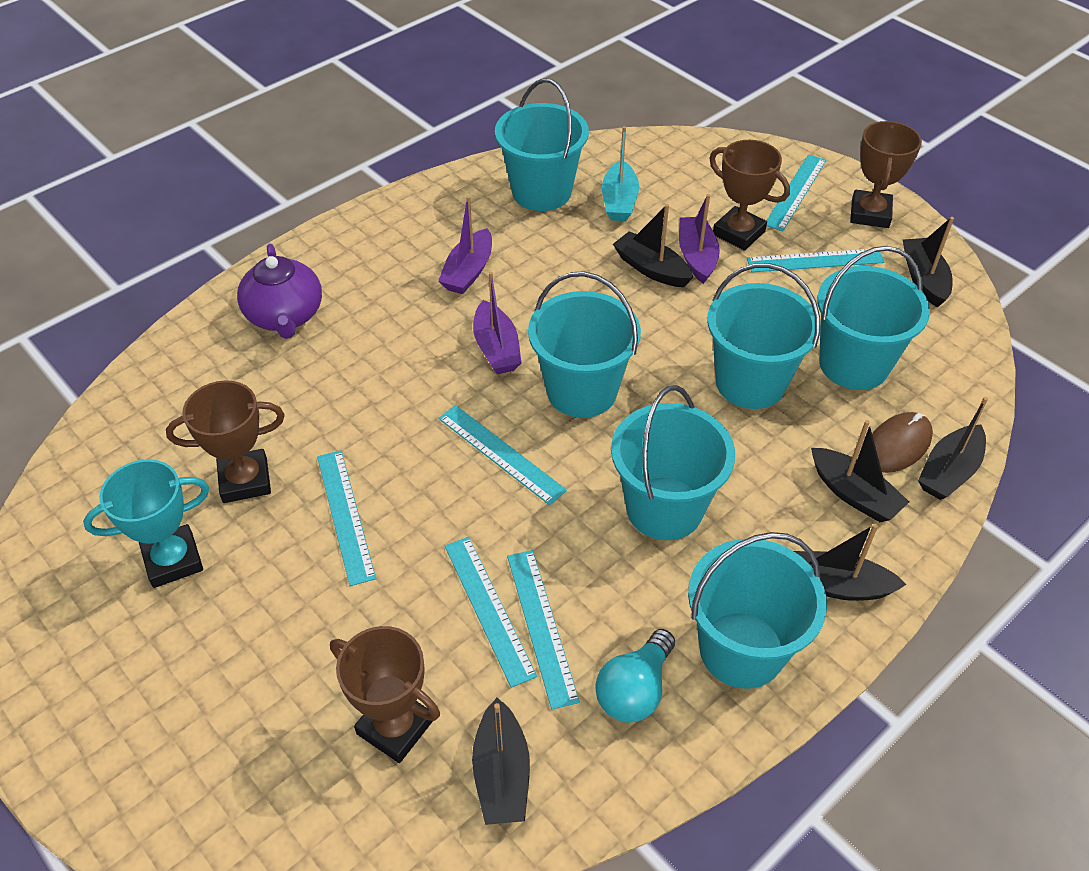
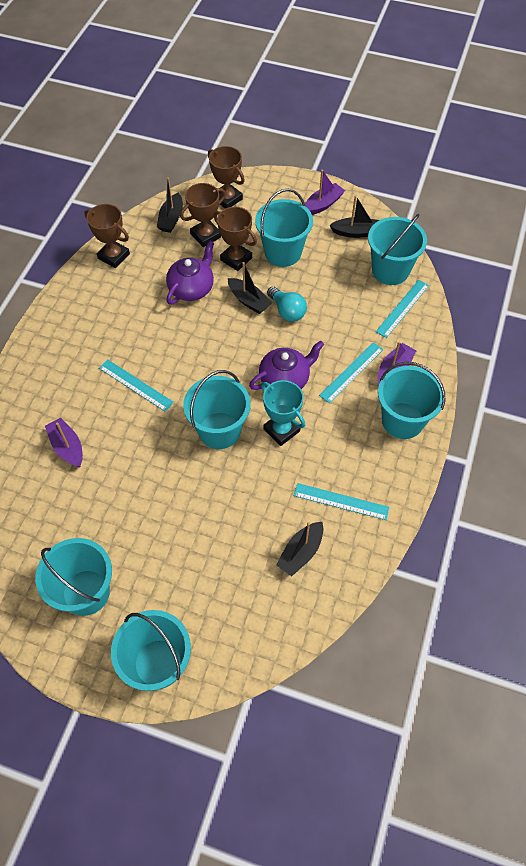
black boat: [472,698,530,825] [613,204,693,287] [794,524,907,601] [811,420,909,522] [903,217,954,308] [918,397,988,500] = 6 -> [157,177,183,233] [228,262,272,314] [276,522,324,576] [329,195,379,238] = 4
brown mouse: [872,412,933,473] = 1 -> none = 0
purple teapot: [237,244,322,339] = 1 -> [166,241,214,305] [249,340,324,390] = 2
turquoise boat: [602,126,639,221] = 1 -> none = 0
turquoise ruler: [317,450,376,586] [438,405,567,505] [445,537,537,688] [507,550,580,710] [747,249,884,272] [766,154,827,231] = 6 -> [99,359,174,412] [294,483,389,520] [319,342,384,403] [376,280,429,338] = 4

